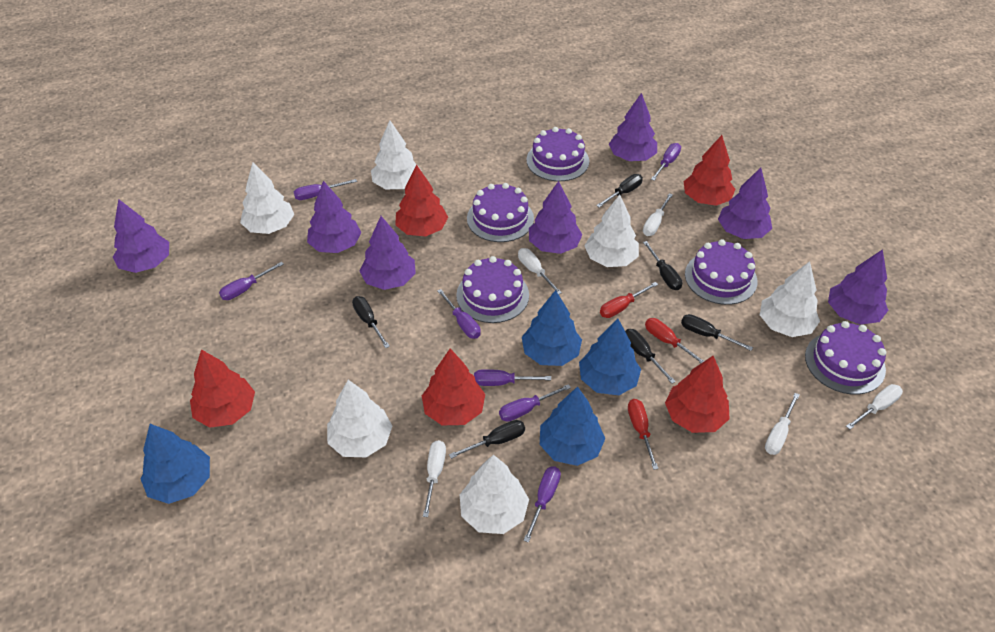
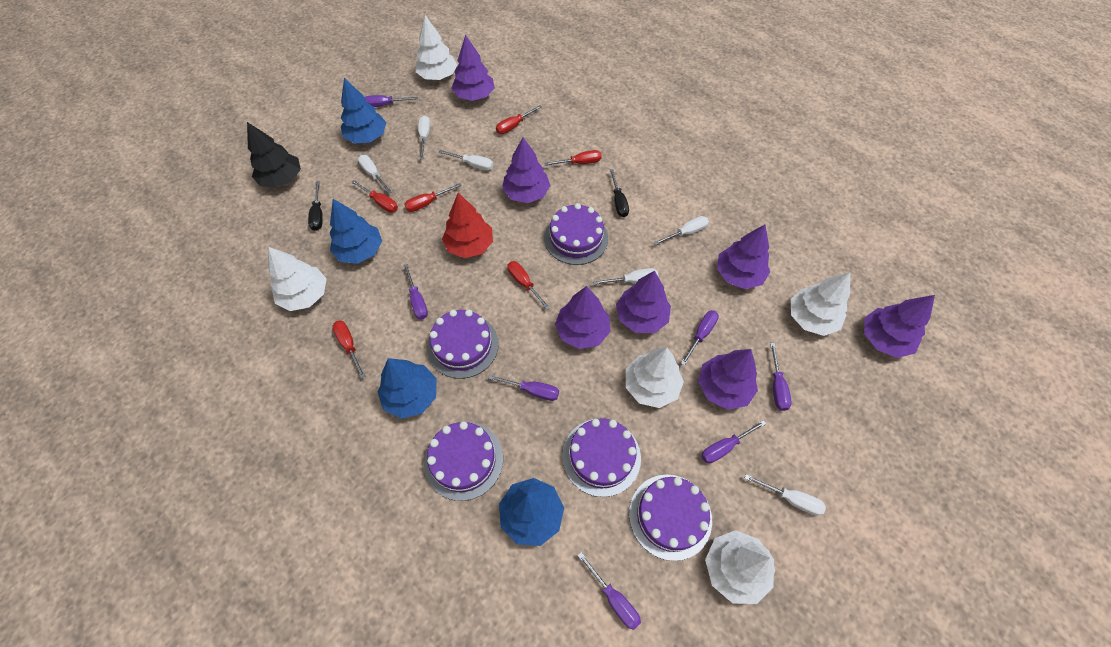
black screwdriver: [352,296,390,348] [449,420,525,459] [596,174,643,207] [625,329,676,384] [643,241,682,290] [681,314,753,351] = 6 -> [308,181,323,231] [610,169,629,217] = 2
black tree: none = 0 -> [247,122,301,188] = 1
red screwdriver: [600,282,658,318] [628,399,658,470] [645,318,704,363] = 3 -> [332,320,365,379] [351,180,398,213] [404,183,462,212] [496,105,542,134] [507,261,550,310] [544,150,602,166] = 6
red tree: [190,349,255,428] [395,164,448,237] [422,349,485,425] [665,356,729,433] [684,135,735,206] = 5 -> [442,193,493,258] = 1
white screwdriver: [423,440,446,517] [518,248,562,294] [643,193,673,236] [765,393,800,455] [846,384,903,430] = 5 -> [358,155,392,194] [418,116,430,159] [439,150,493,171] [593,268,659,285] [654,216,709,245] [744,474,826,516] = 6
white tree: [240,162,294,234] [327,380,392,457] [371,120,421,189] [460,454,529,534] [584,195,639,267] [760,261,820,337] = 6 -> [268,247,327,311] [416,15,457,80] [626,347,684,408] [705,530,775,604] [791,272,850,336] = 5

